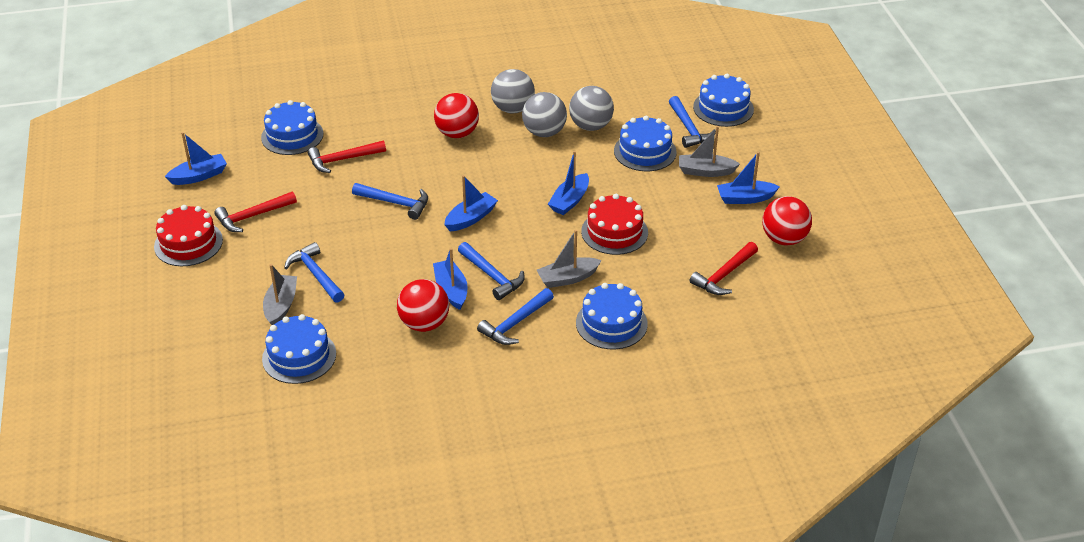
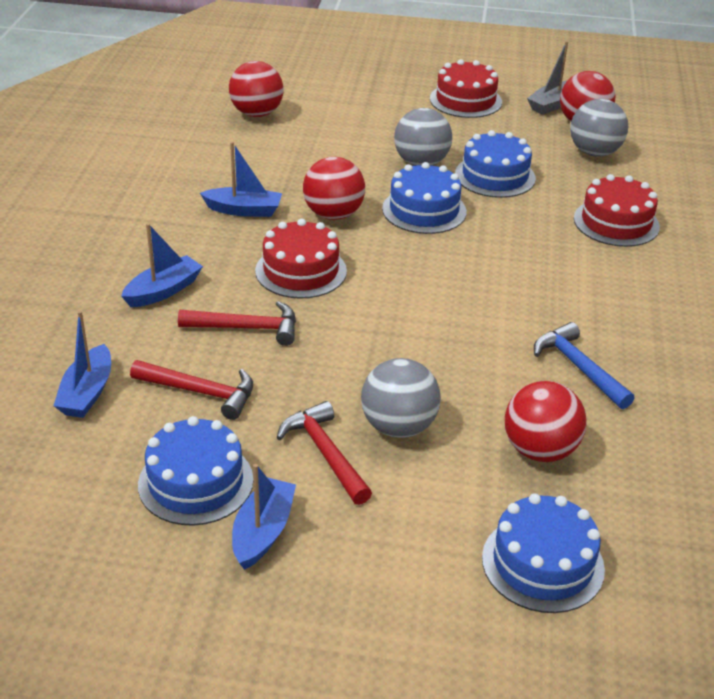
blue boat: [165,132,227,185] [433,248,468,310] [444,175,498,231] [548,151,589,215] [717,152,780,204] = 5 -> [54,311,111,418] [121,223,203,307] [200,142,282,217] [232,464,296,570] = 4
blue cake: [261,100,324,155] [262,314,336,384] [576,283,648,349] [614,116,677,171] [693,74,754,127] = 5 -> [138,416,253,526] [382,162,467,234] [455,130,536,198] [482,493,605,613] = 4
blue hammer: [284,242,344,303] [352,183,428,220] [458,242,525,300] [477,288,554,345] [669,96,716,148] = 5 -> [534,322,635,409] = 1
grey boat: [263,264,297,325] [537,230,602,288] [679,126,740,177] = 3 -> [527,41,568,115] = 1
red ball: [397,279,449,332] [434,93,479,138] [762,196,812,245] = 3 -> [229,61,284,117] [303,157,365,220] [505,381,587,462] [560,71,615,121] = 4
red cake: [154,205,223,266] [581,194,648,255] = 2 -> [255,219,347,299] [430,59,502,118] [574,174,660,247] = 3

